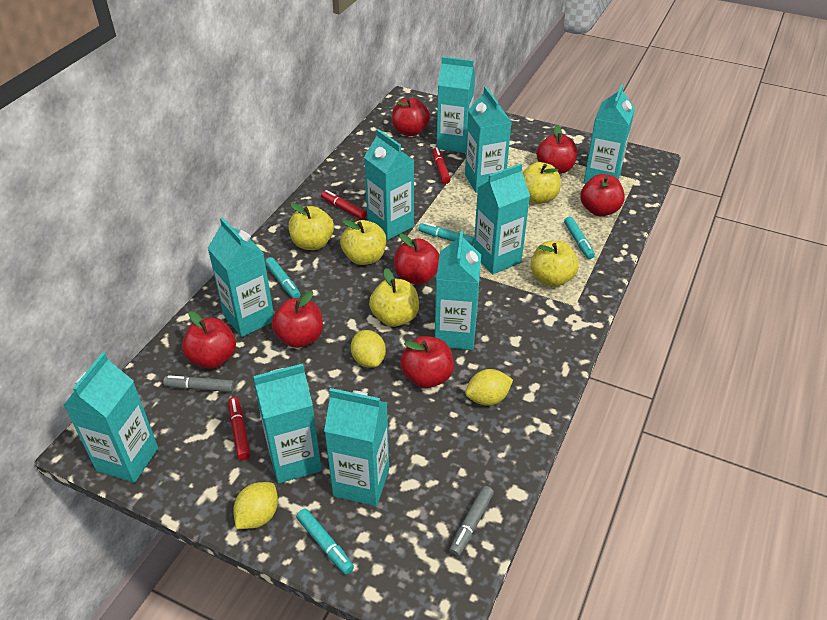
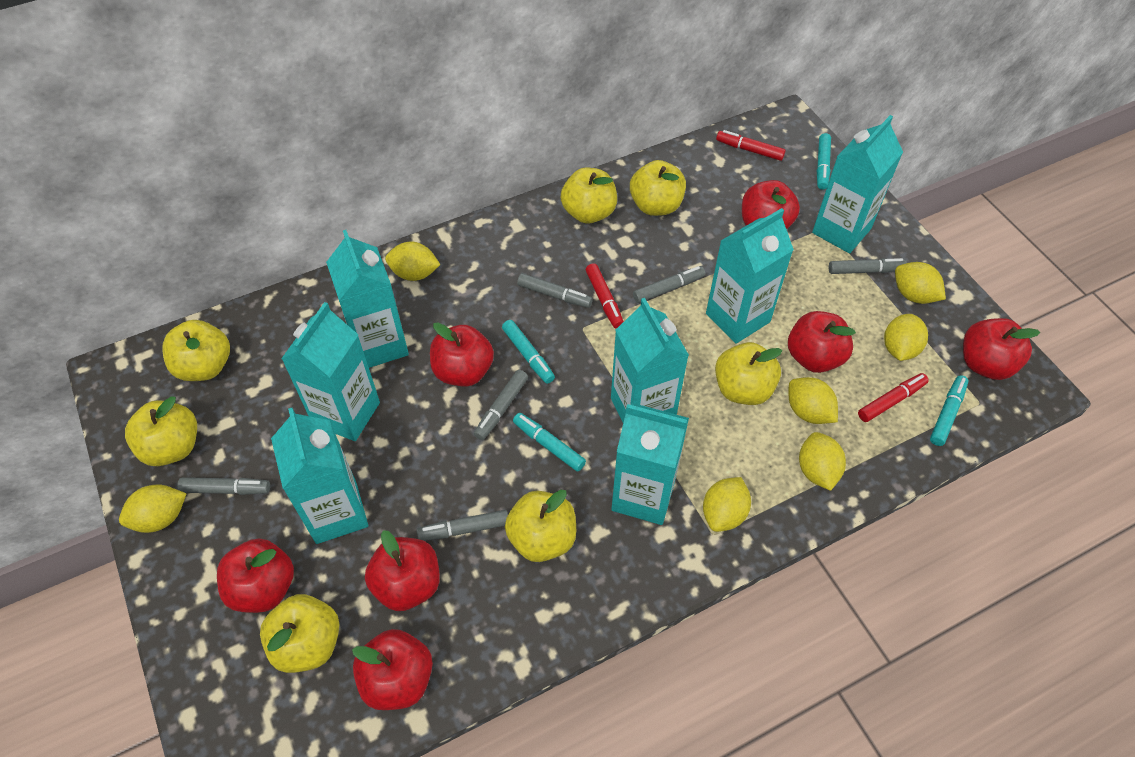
grey marker: [163,375,234,392] [449,486,494,557] = 2 -> [177,477,270,495] [417,510,508,541] [474,370,528,440] [517,273,593,308] [633,266,705,303] [829,258,907,274] = 6
turquoise carton: [64,352,158,483] [208,217,274,337] [253,364,322,484] [324,388,389,506] [364,129,414,240] [435,230,481,350] [437,57,475,153] [465,86,511,193] [474,164,530,274] [584,84,635,184] = 10 -> [271,408,368,544] [281,302,380,441] [326,230,409,368] [611,298,689,423] [612,403,689,525] [706,208,794,344] [812,115,903,253] = 7
yellow apple: [289,203,334,250] [340,220,386,265] [369,268,419,327] [522,162,561,204] [531,241,579,287] = 5 -> [125,396,197,466] [162,320,230,381] [260,594,339,673] [505,490,576,562] [561,168,617,224] [630,160,686,216] [715,342,782,405] = 7
yellow lemon: [233,482,278,529] [351,330,386,368] [465,369,513,406] = 3 -> [119,485,186,533] [385,241,441,281] [703,477,751,532] [788,377,838,424] [799,432,846,491] [884,314,928,361] [895,262,946,304] = 7

